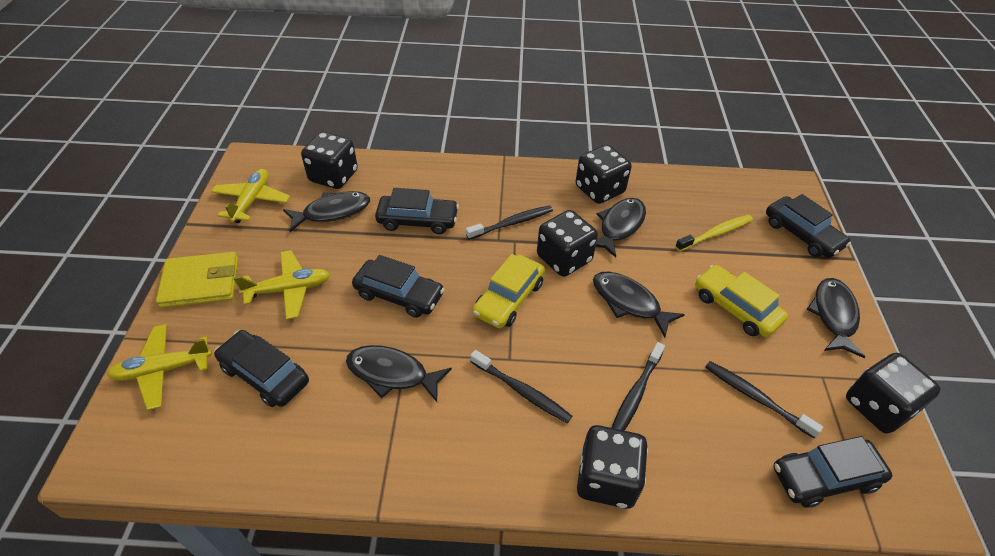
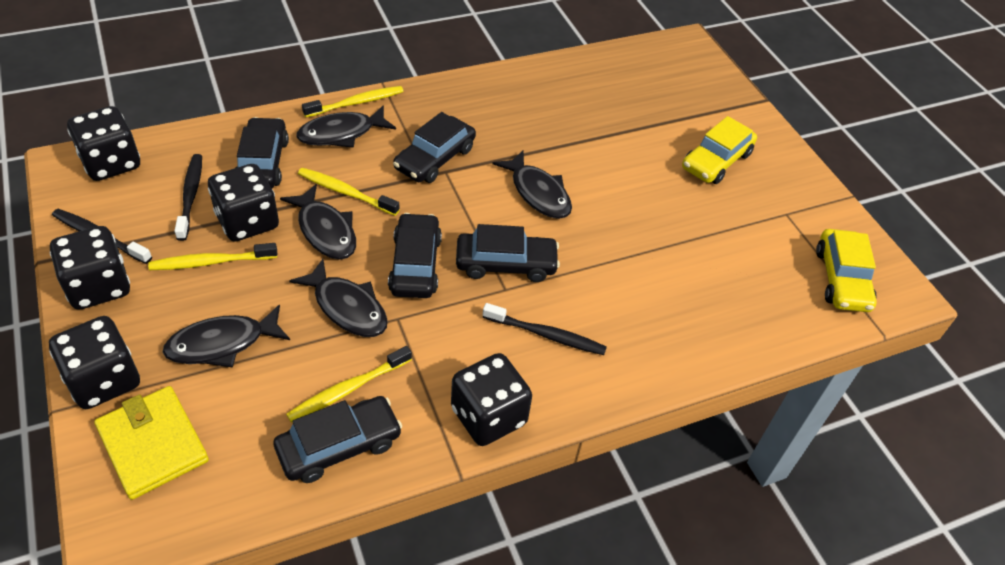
black toothbrush: [466,205,553,240] [470,350,572,423] [612,342,665,431] [705,361,823,438] = 4 -> [52,209,152,264] [174,154,202,241] [483,303,607,355] = 3
yellow plane: [107,324,212,410] [211,169,290,223] [234,250,330,320] = 3 -> none = 0
yellow toothbrush: [675,215,753,252] = 1 -> [148,243,277,270] [286,346,412,423] [298,168,400,216] [302,86,404,117] = 4

